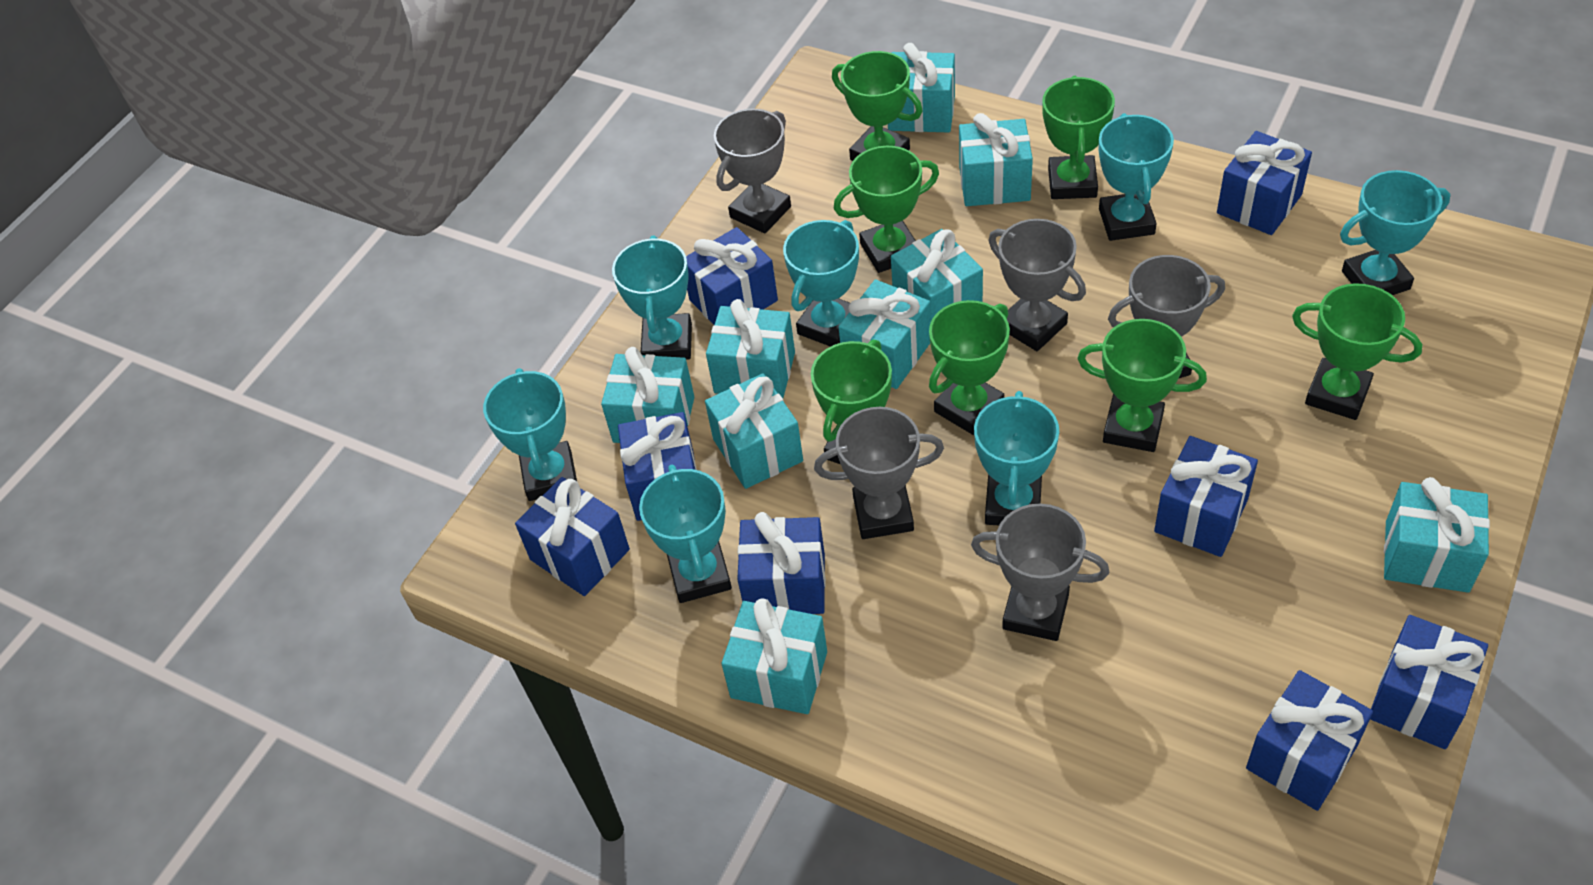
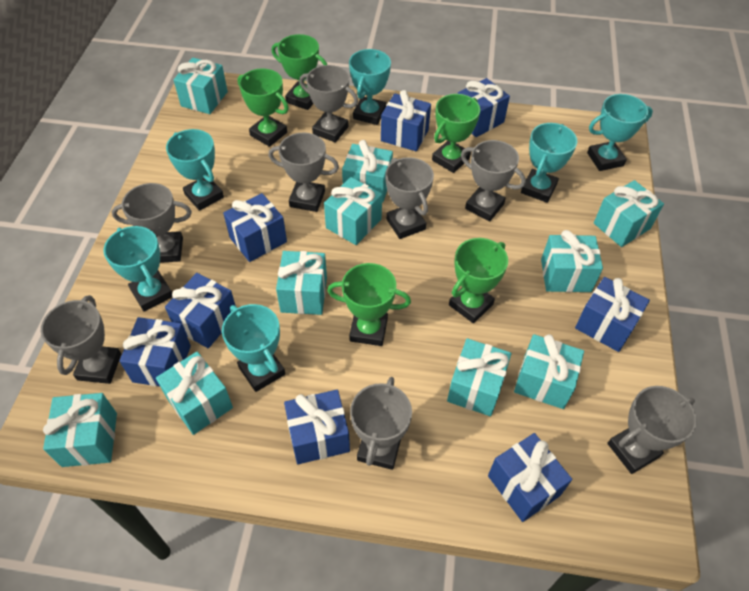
green trophy: [811,340,892,464] [832,51,923,161] [833,146,939,273] [929,300,1010,435] [1042,76,1115,199] [1077,319,1207,452] [1292,283,1422,420] = 7 -> [238,68,289,147] [272,34,327,110] [327,263,411,346] [432,94,480,173] [449,238,508,323] = 5
grey trophy: [714,109,791,233] [814,407,944,539] [971,504,1109,641] [989,219,1086,351] [1108,255,1225,378] = 5 -> [41,295,121,384] [112,183,192,263] [268,132,339,212] [299,65,358,143] [350,377,412,470] [385,157,434,239] [461,140,526,221] [607,386,697,474] = 8
turquoise gift: [601,347,694,443] [705,373,803,489] [706,299,795,398] [721,598,827,714] [839,279,931,389] [888,43,955,132] [891,229,983,321] [959,113,1033,206] [1384,477,1490,593] = 9 -> [43,393,117,467] [156,352,233,435] [174,58,228,114] [276,251,327,315] [324,177,382,245] [342,140,393,203] [447,338,511,416] [514,334,584,409] [541,230,603,292] [594,180,664,247] = 10
turquoise trophy: [483,368,577,501] [612,236,692,360] [639,464,732,603] [783,220,859,347] [974,391,1059,525] [1099,113,1174,241] [1340,170,1450,295] = 7 -> [103,226,172,311] [166,129,224,211] [222,304,285,392] [349,49,391,125] [521,123,577,203] [587,94,653,171] = 6

